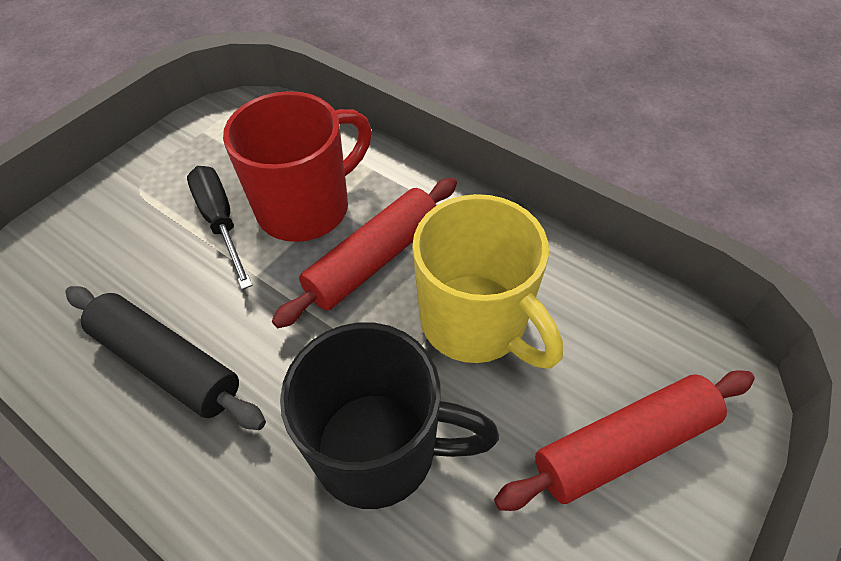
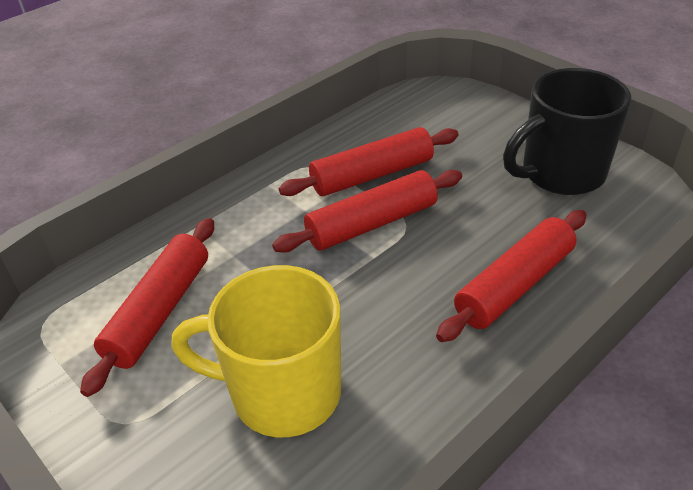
black rolling pin: [65,286,266,430] = 1 -> none = 0
black screwdriver: [187,166,253,290] = 1 -> none = 0
red mug: [223,91,372,242] = 1 -> none = 0
red rolling pin: [272,178,457,328] [494,370,755,511] = 2 -> [80,218,214,397] [272,170,462,253] [279,127,459,196] [436,210,587,342] = 4

